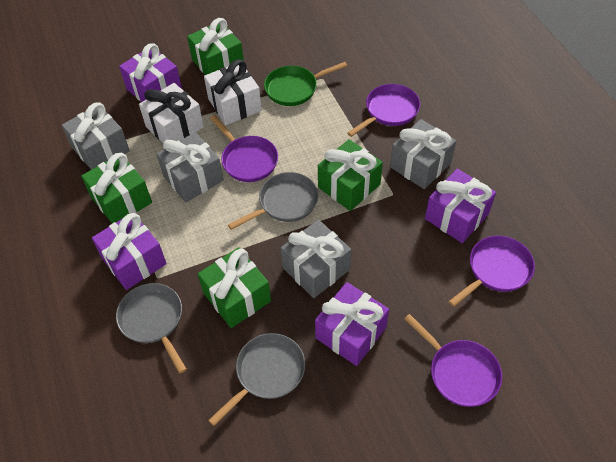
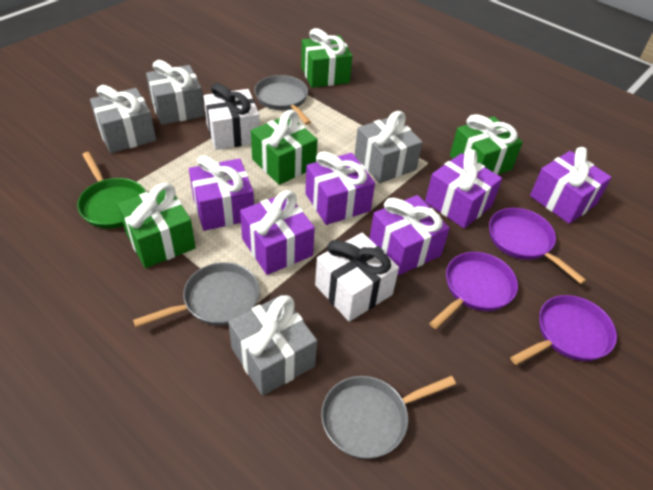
purple gift: [92,213,167,290] [119,43,182,102] [315,282,389,366] [425,169,496,243] = 4 -> [189,155,254,231] [240,190,315,275] [305,151,375,225] [369,195,450,275] [425,149,502,228] [530,147,612,224] = 6
purple pan: [210,115,278,182] [347,84,420,137] [404,314,502,407] [449,236,535,307] = 4 -> [429,252,518,329] [489,208,586,284] [510,295,617,365] = 3

